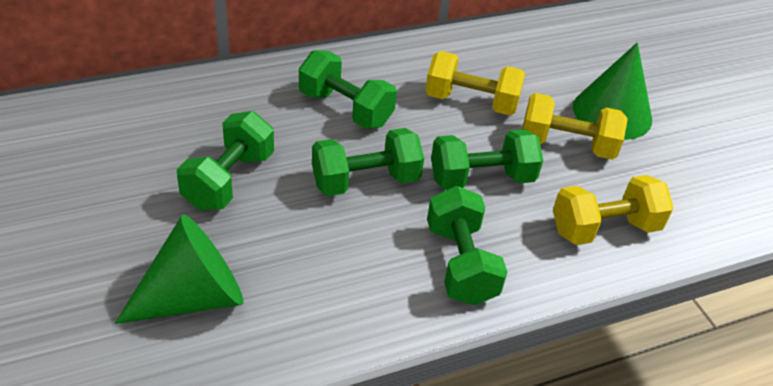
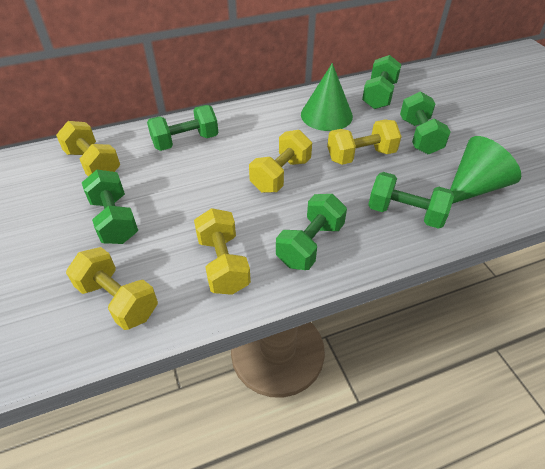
green dumbbell: [177,111,274,210] [299,50,397,129] [312,128,424,196] [427,186,507,305] [431,129,543,190] = 5 -> [82,170,138,244] [147,105,218,151] [276,194,347,270] [362,55,402,109] [368,172,454,229] [400,91,451,154] = 6
yellow dumbbell: [425,51,525,115] [522,93,628,160] [553,175,674,245] = 3 -> [56,121,120,176] [66,247,158,330] [194,208,251,295] [249,130,312,193] [327,120,402,165] = 5

